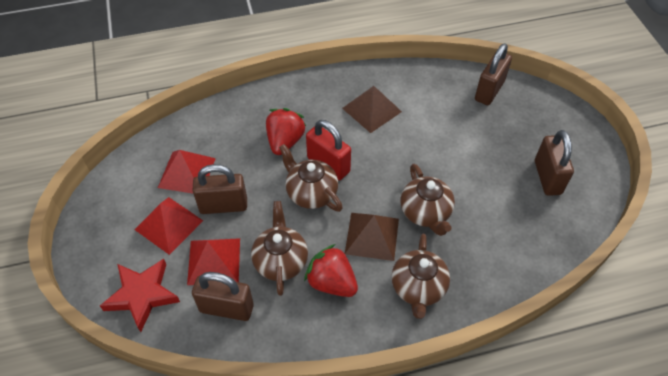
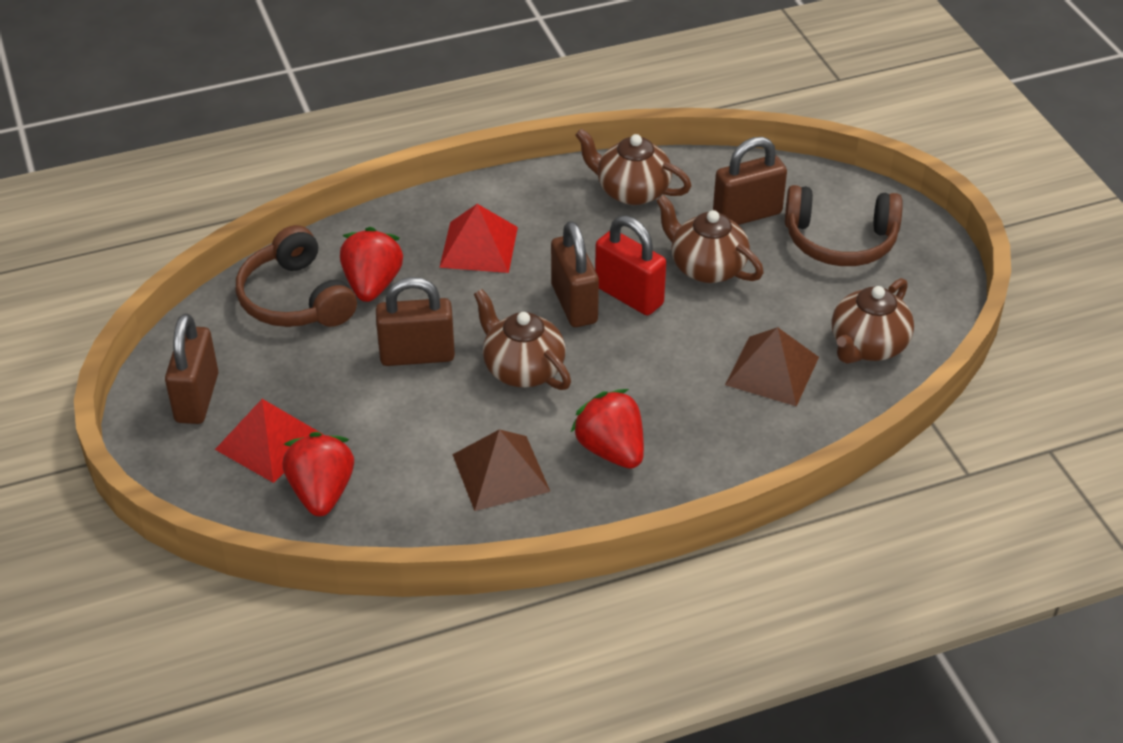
brown headphones: none = 0 -> [236,225,357,327] [785,185,903,266] = 2
red pyramid: [135,197,203,255] [158,150,216,194] [187,238,240,285] = 3 -> [215,399,324,483] [439,204,518,273] = 2
red star: [100,259,180,332] = 1 -> none = 0
red strawberry: [266,108,306,155] [304,244,358,297] = 2 -> [283,432,354,516] [340,227,403,302] [571,389,644,469] = 3

